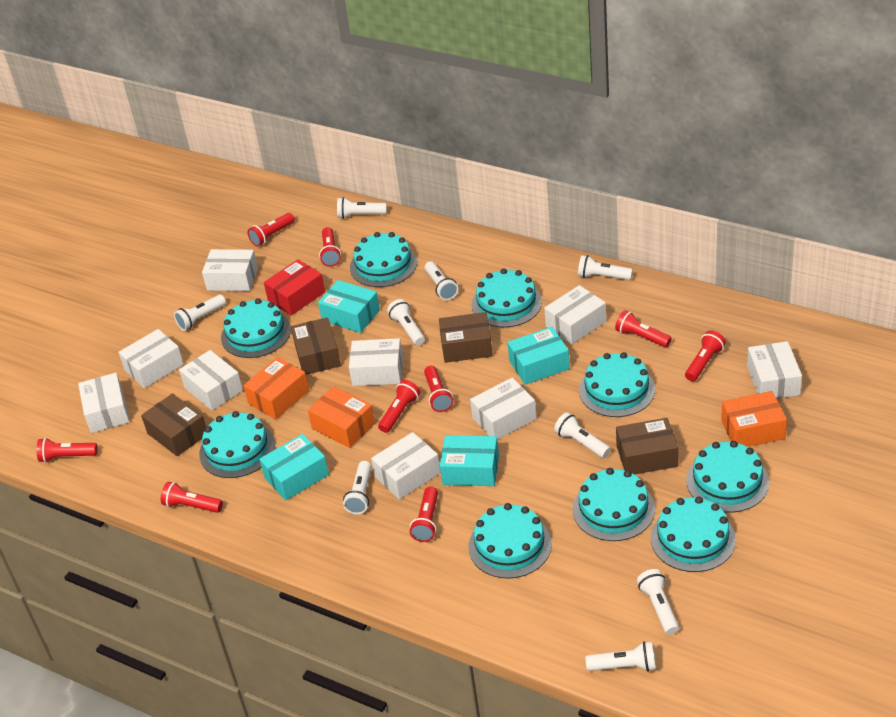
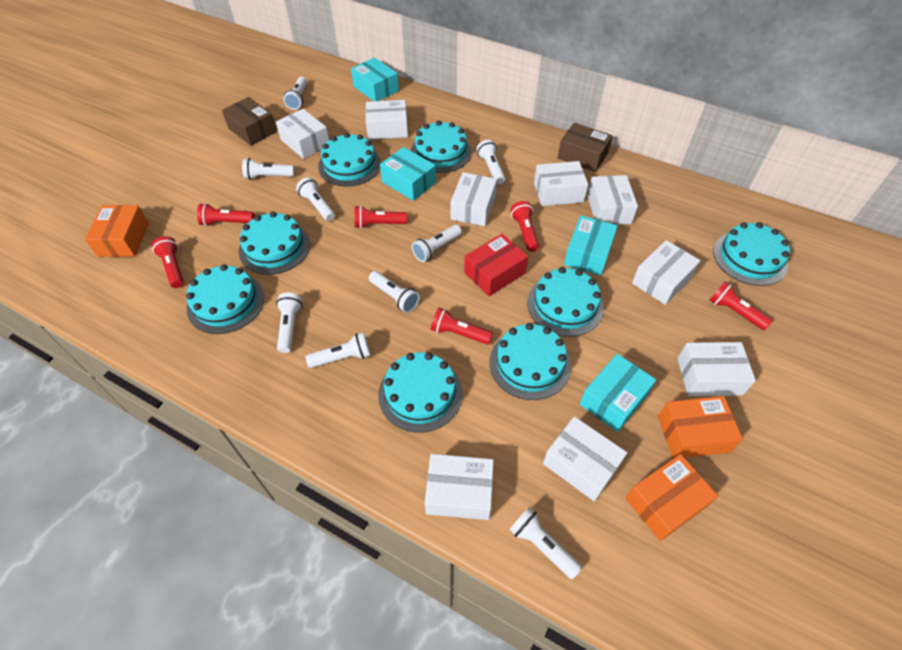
brown box: [141,393,206,456] [291,317,341,375] [439,312,493,363] [616,418,678,475] = 4 -> [222,97,277,146] [558,123,613,172] = 2
red flashlight: [37,438,97,463] [161,482,223,513] [247,213,295,247] [319,227,341,267] [378,380,420,433] [410,486,438,542] [424,366,453,412] [615,310,672,348] [685,330,726,381] = 9 -> [152,236,184,288] [197,203,255,226] [354,206,407,228] [431,308,493,345] [511,201,539,252] [710,282,772,330] = 6
turquoise cake: [199,411,275,478] [221,298,291,358] [350,232,417,287] [468,503,552,579] [471,268,542,327] [573,468,655,541] [579,352,655,417] [651,496,736,572] [686,441,769,513] = 9 -> [186,264,264,334] [239,212,310,275] [318,133,381,186] [378,352,463,433] [411,121,472,173] [489,323,571,400] [527,267,604,337] [713,222,790,286] = 8

